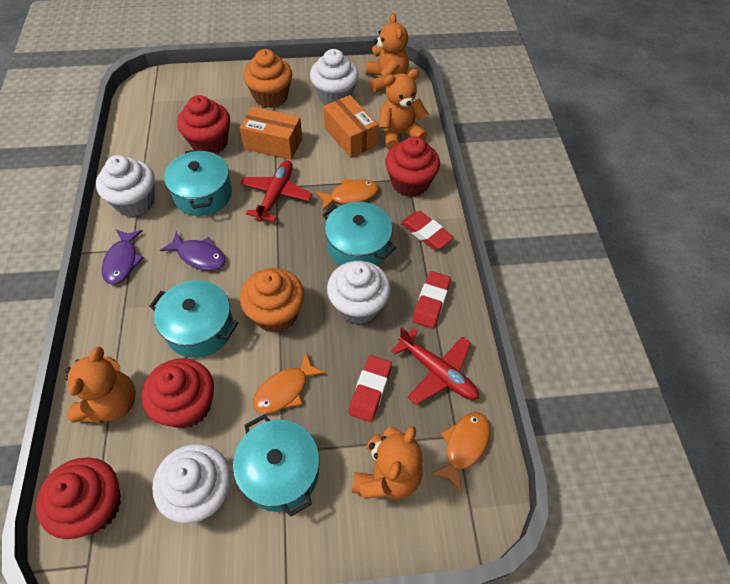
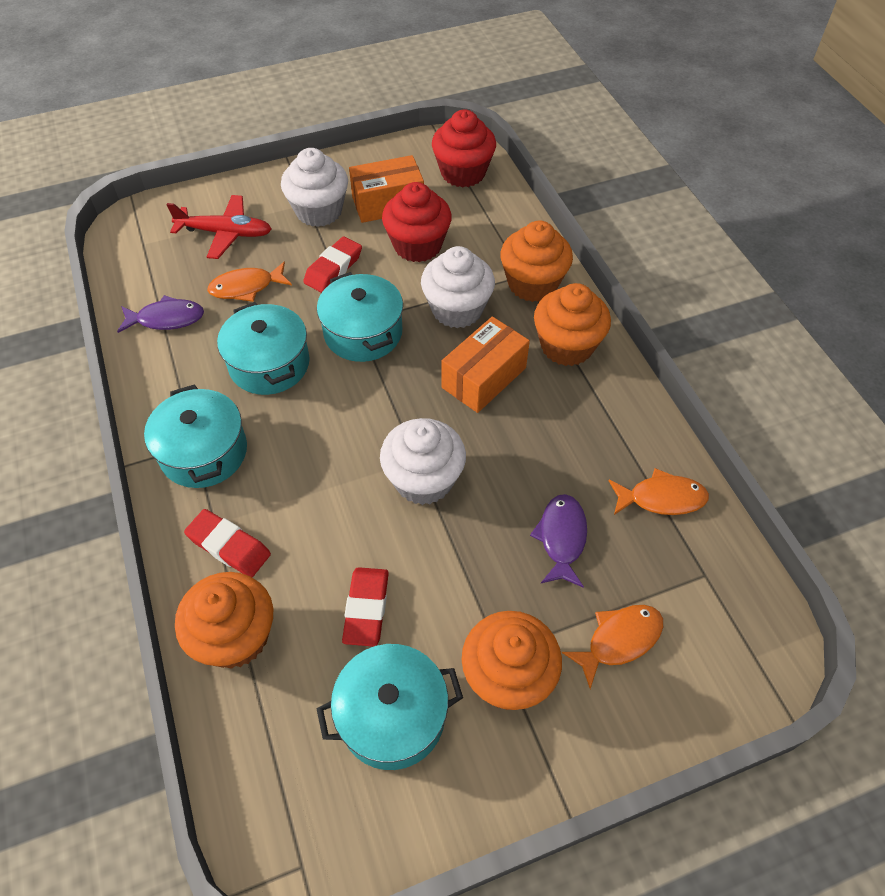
orange cupcake: [240,268,305,332] [243,49,292,108] = 2 -> [175,572,273,669] [462,611,562,710] [500,221,573,302] [534,283,611,366] = 4
orange teddy bear: [65,347,136,423] [352,426,423,499] [366,13,409,93] [379,69,429,150] = 4 -> none = 0
red cupcake: [36,457,121,539] [141,358,214,429] [177,95,230,154] [385,136,440,197] = 4 -> [382,182,452,262] [432,110,496,187] = 2
red plane: [240,160,312,222] [391,327,479,405] = 2 -> [166,195,272,259] = 1
white cupcake: [96,155,155,217] [152,444,231,524] [310,49,359,105] [327,261,391,324] = 4 -> [281,148,348,227] [380,418,466,505] [421,246,495,328] = 3

